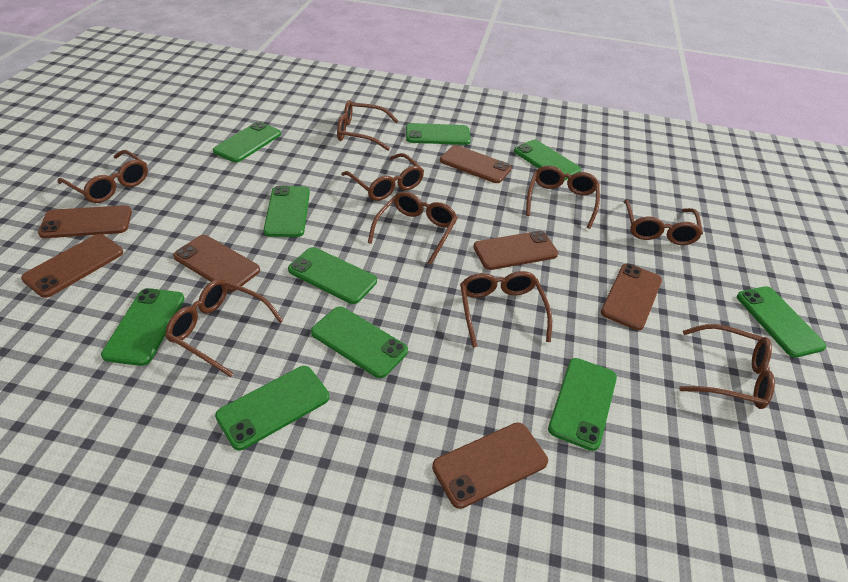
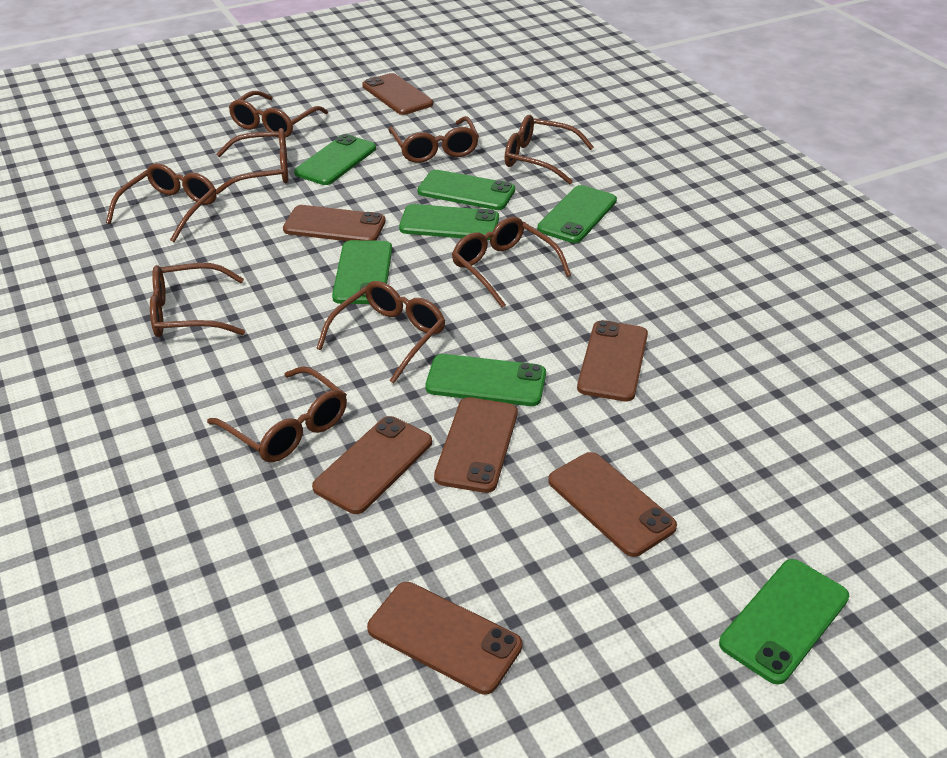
green phone: [101,288,185,366] [213,121,281,162] [215,366,329,450] [263,186,310,237] [288,247,377,304] [311,306,408,378] [406,123,471,145] [514,140,581,181] [548,358,617,451] [737,286,826,358] = 10 -> [294,134,376,185] [332,240,392,304] [399,204,499,240] [417,170,515,210] [426,354,546,406] [537,185,617,243] [719,559,849,685] = 7

